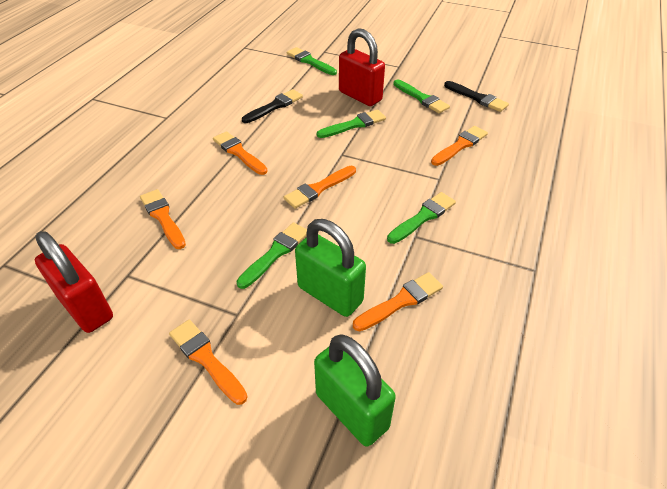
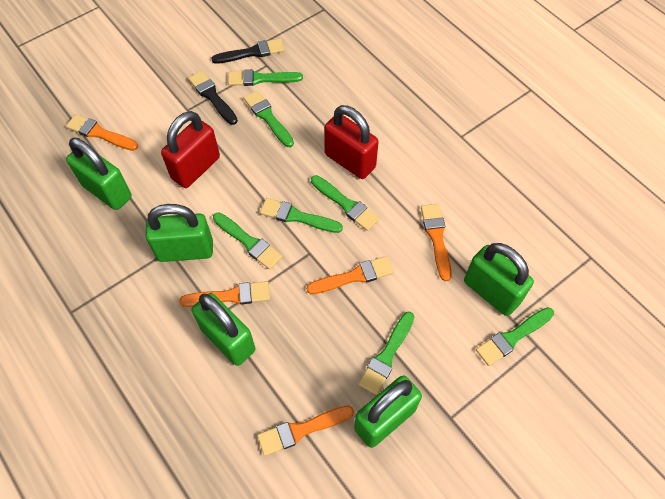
green brush: [236,222,307,289] [287,47,337,75] [317,110,386,138] [387,192,456,244] [393,79,450,113] = 5 -> [213,212,283,270] [228,69,303,86] [244,90,294,147] [260,198,343,233] [311,175,380,231] [358,312,414,395] [476,307,554,366] = 7
green padlock: [295,219,366,317] [314,335,396,447] = 2 -> [66,138,132,210] [146,204,213,262] [192,293,255,366] [354,375,422,448] [464,243,534,316] = 5
orange brush: [140,189,186,249] [169,320,248,405] [213,131,267,175] [284,166,356,209] [353,272,443,331] [431,126,488,166] = 6 -> [66,114,138,151] [180,281,270,307] [257,406,354,456] [306,256,393,294] [421,204,452,281] = 5

